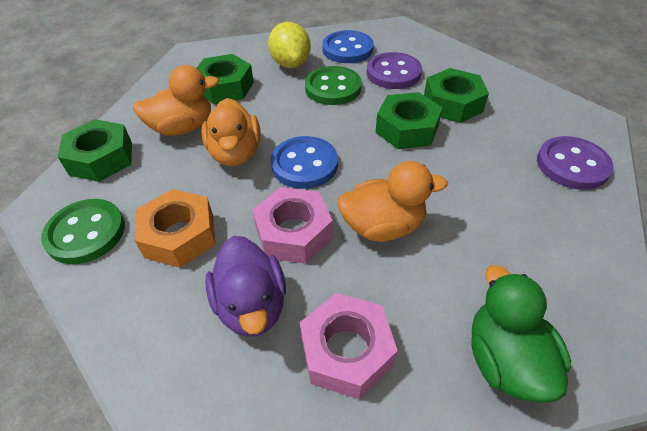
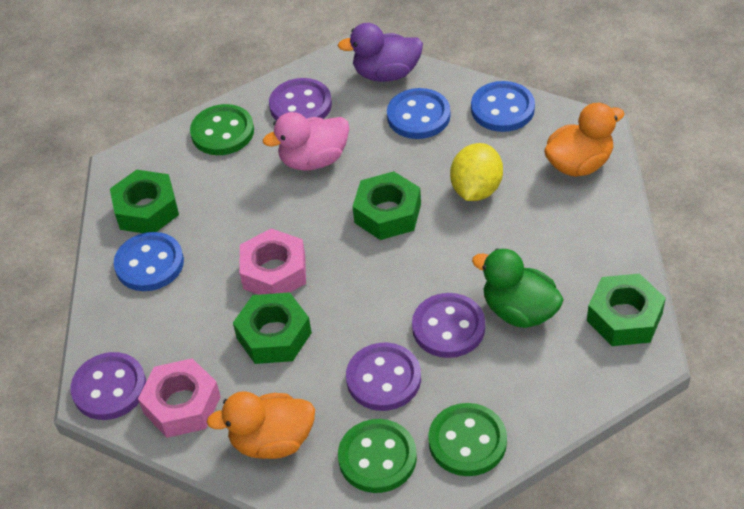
blue button: [271,136,338,189] [322,30,374,63] = 2 -> [114,232,184,291] [387,88,450,139] [471,81,535,132] = 3
green button: [41,199,125,264] [305,66,362,105] = 2 -> [190,104,254,155] [338,419,417,493] [428,403,507,476] = 3
orange duck: [133,65,219,136] [201,98,261,166] [337,161,448,242] = 3 -> [206,391,315,459] [544,103,625,177] = 2
orange nut: [135,189,215,268] = 1 -> none = 0
pink duck: none = 0 -> [263,112,349,171] = 1
purple button: [367,52,422,89] [537,136,614,190] = 2 -> [71,352,146,420] [269,78,332,121] [346,343,421,411] [412,293,485,358] = 4

